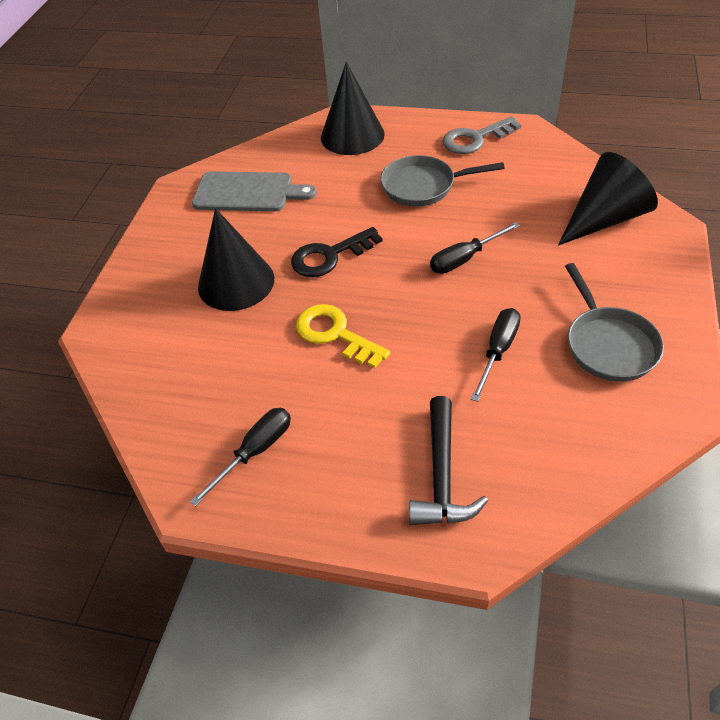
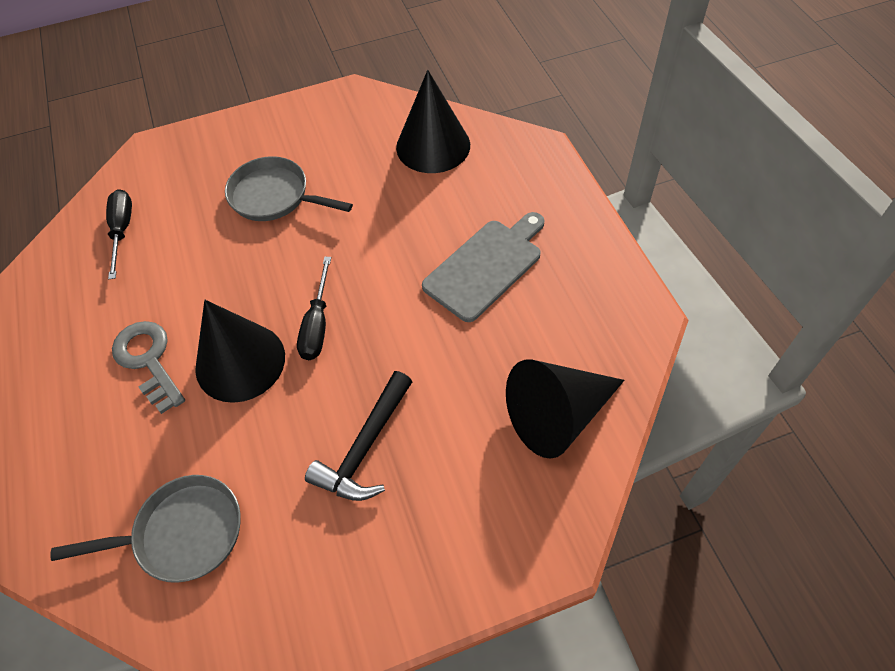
black key: [291,227,382,277] = 1 -> none = 0
black screwdriver: [190,408,291,506] [430,222,520,274] [471,308,521,402] = 3 -> [106,189,132,279] [297,257,331,360] = 2
yellow key: [296,304,390,368] = 1 -> none = 0

